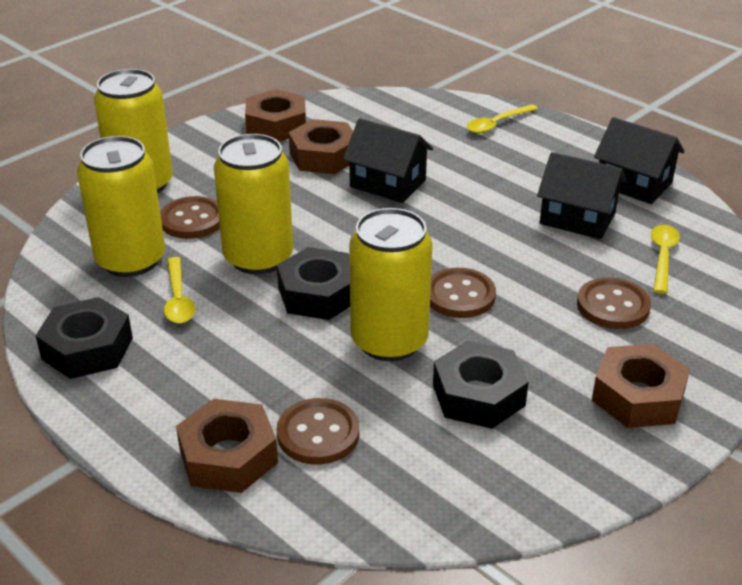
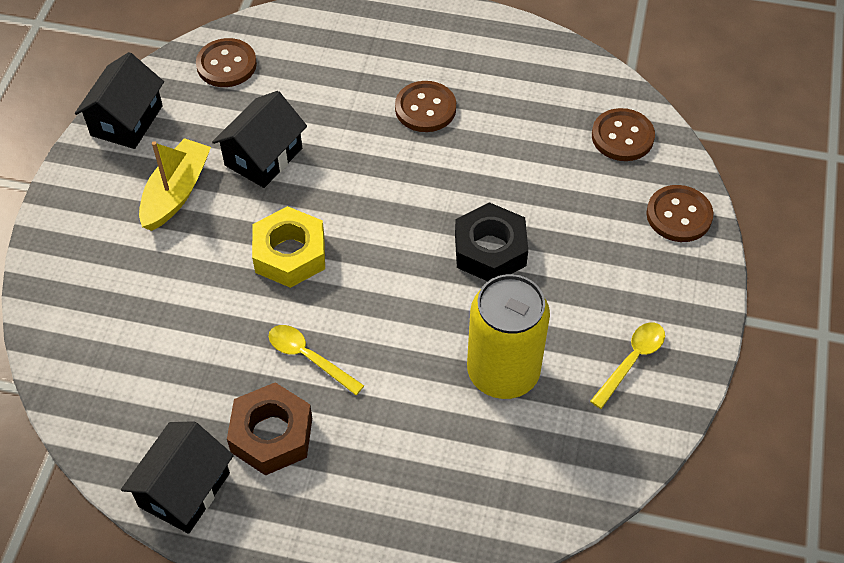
black nut: [36,297,133,379] [277,247,350,320] [433,341,529,429] = 3 -> [455,202,528,281] = 1
brown nut: [176,399,278,493] [245,89,306,142] [289,119,353,174] [592,344,690,428] = 4 -> [227,382,312,476] = 1
yellow boat: none = 0 -> [139,138,211,231] = 1
yellow can: [77,136,165,277] [94,69,173,194] [214,134,293,274] [349,208,433,361] = 4 -> [467,274,550,399] = 1
yellow nut: none = 0 -> [252,206,325,288] = 1
yellow spoon: [164,257,195,323] [467,104,538,133] [651,225,680,294] = 3 -> [269,325,364,395] [590,322,665,409] = 2

